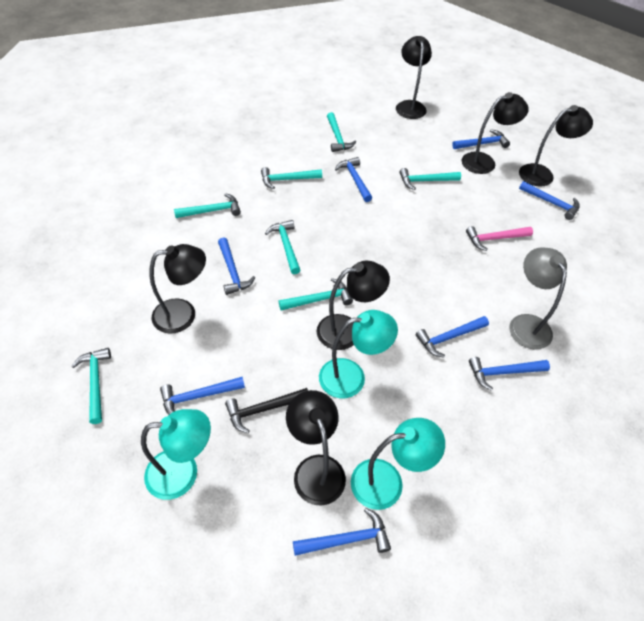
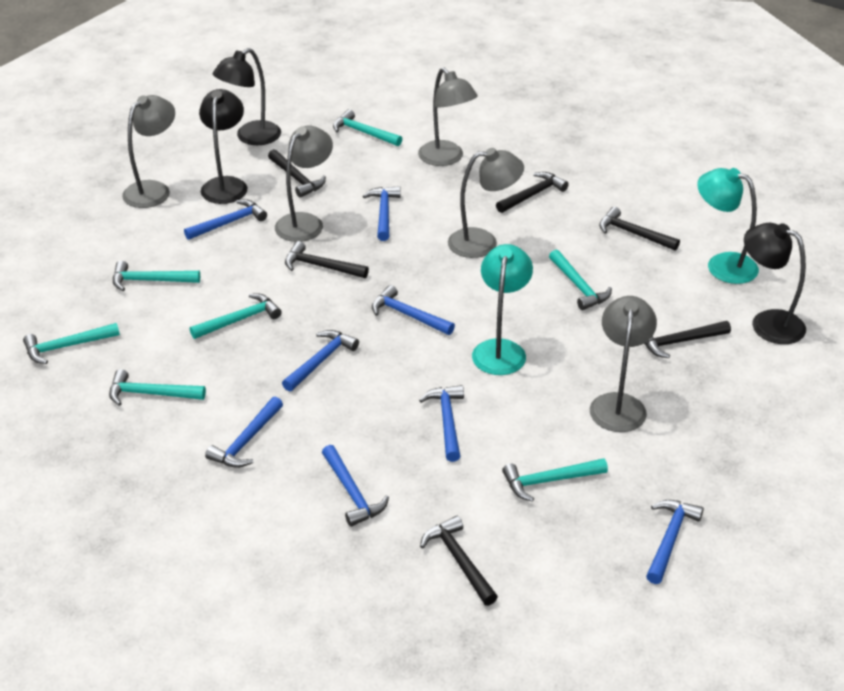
black hammer: [225,388,308,433] = 1 -> [268,149,326,198] [285,241,369,278] [420,516,498,606] [496,172,569,213] [599,207,680,251] [644,321,731,358] = 6
black lamp: [149,244,206,334] [286,390,346,506] [317,261,390,350] [396,36,432,119] [462,92,529,174] [519,105,593,187] = 6 -> [199,89,247,204] [213,48,281,145] [744,223,806,344] = 3
grey lamp: [509,247,567,350] = 1 -> [122,95,175,208] [275,125,333,242] [418,68,477,166] [448,148,524,258] [590,296,657,432] = 5
pink hammer: [466,226,533,251] = 1 -> none = 0
turquoise lamp: [141,409,211,500] [319,310,398,398] [351,418,445,510] = 3 -> [472,244,533,375] [697,168,759,284] = 2

